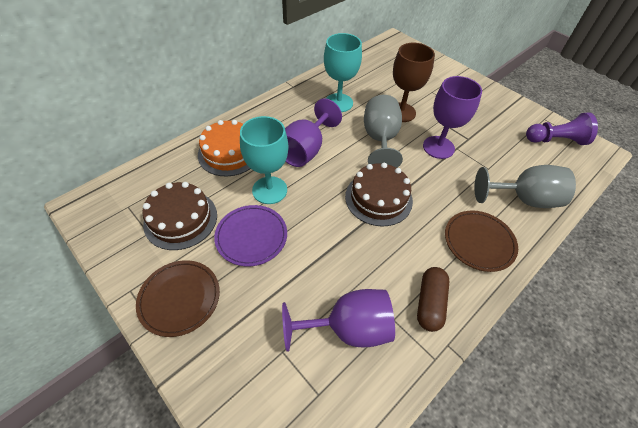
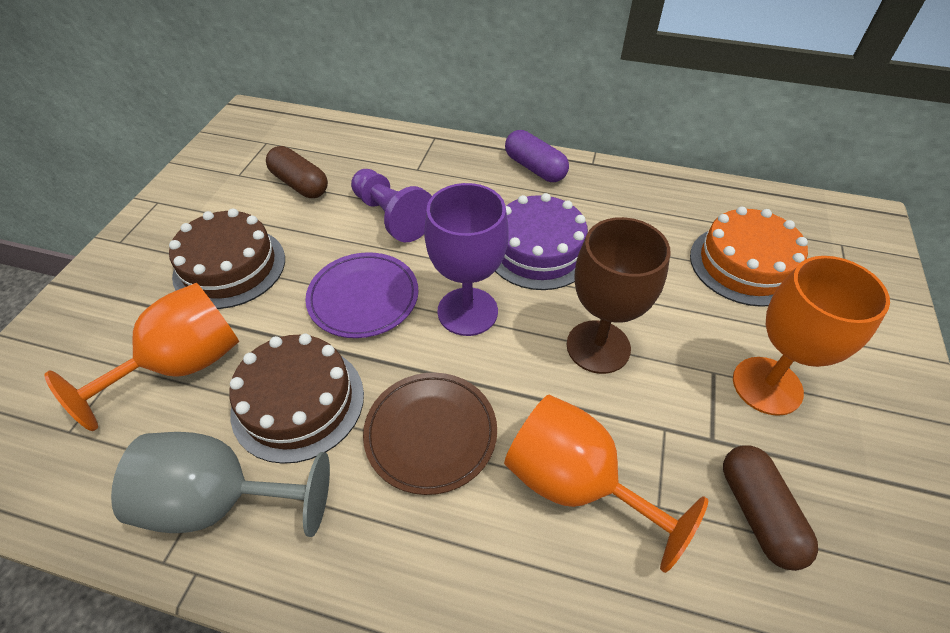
brown capsule: [417,267,449,332] = 1 -> [266,146,328,198] [723,445,818,571] = 2
brown plate: [136,260,220,337] [445,210,518,272] = 2 -> [363,373,497,495] = 1
grey goblet: [364,95,403,168] [474,165,576,208] = 2 -> [111,432,330,537] = 1
orange goblet: none = 0 -> [44,283,239,431] [504,395,708,573] [733,256,890,416] = 3
purple cake: none = 0 -> [495,193,588,290] = 1
purple capsule: none = 0 -> [505,130,569,182] = 1
purple goblet: [282,289,395,352] [285,98,342,167] [423,76,482,159] = 3 -> [424,183,509,336] = 1
turquoise goblet: [240,116,288,204] [324,33,362,112] = 2 -> none = 0

